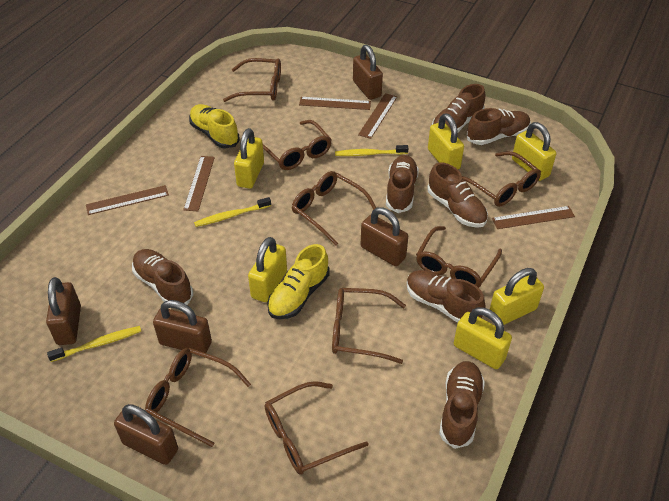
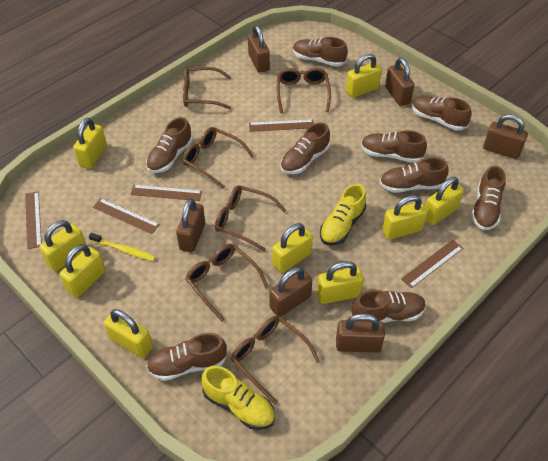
brown glasses: [145,348,251,447] [223,58,281,102] [263,120,332,170] [265,381,369,475] [292,171,376,246] [332,288,406,364] [416,226,502,288] [462,151,541,207] = 8 -> [183,67,231,109] [183,127,254,189] [185,244,269,322] [215,185,286,251] [231,316,320,404] [277,67,331,113] = 6
brown padlock: [46,277,81,345] [114,404,178,465] [153,300,212,353] [353,45,383,100] [361,207,408,266] = 5 -> [176,198,205,252] [248,25,270,73] [269,267,312,317] [336,313,385,353] [385,58,414,106] [483,114,528,159] = 6
brown shoe: [132,249,193,305] [386,155,419,213] [407,270,485,323] [427,162,488,228] [432,84,485,132] [439,361,485,449] [467,108,531,145] = 7 -> [146,117,193,173] [146,333,227,381] [281,122,330,174] [293,37,348,67] [351,290,426,323] [361,130,427,163] [379,158,448,193] [412,95,471,130] [471,166,506,230] = 9
yellow padlock: [234,128,264,188] [248,237,287,302] [428,114,464,170] [454,307,512,369] [490,268,544,325] [512,122,556,181] = 6 -> [39,220,86,272] [60,244,106,298] [73,118,107,169] [104,309,153,358] [272,223,313,273] [317,261,364,304] [346,54,382,98] [382,195,427,240] [425,177,464,225] = 9
yellow toothbrush: [47,326,141,362] [194,197,271,227] [335,145,409,156] = 3 -> [89,233,156,261] = 1

